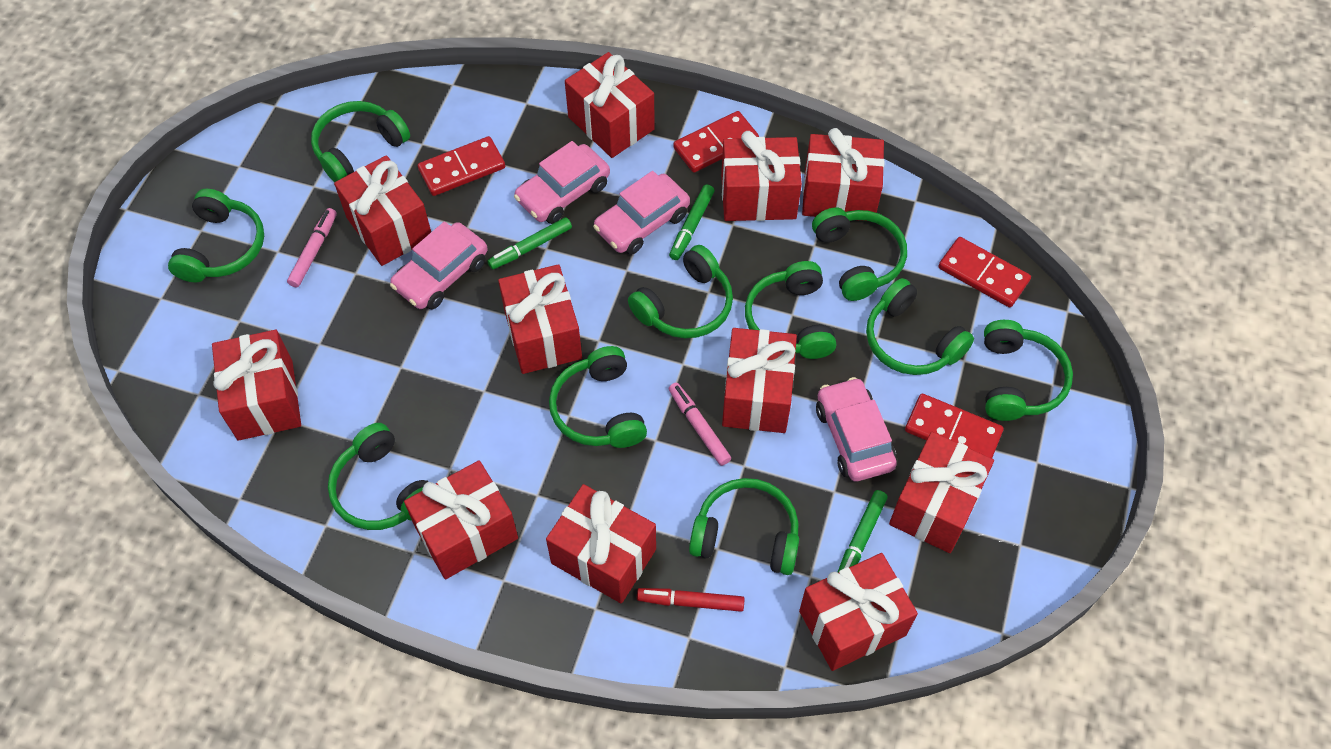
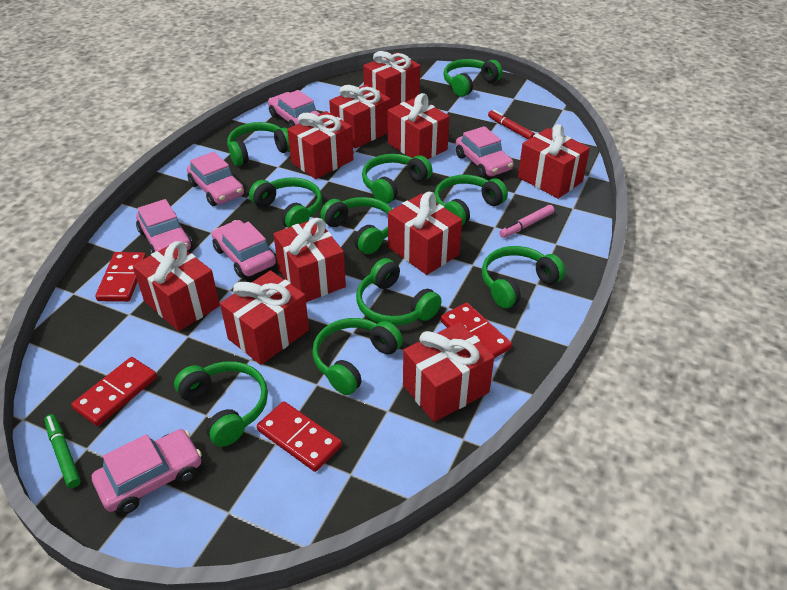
green marker: [487,217,572,269] [669,185,715,260] [837,490,887,573] = 3 -> [44,414,81,488] = 1
pink car: [390,221,487,310] [514,141,610,224] [593,171,690,255] [816,377,897,482] = 4 -> [92,429,202,514] [136,199,193,254] [187,152,244,206] [212,220,276,278] [268,90,320,128] [456,126,514,178] = 6
pink marker: [287,208,337,288] [668,382,731,466] = 2 -> [499,205,554,238] = 1
red gift: [212,330,301,441] [334,155,431,266] [404,460,518,579] [498,264,582,374] [546,484,656,603] [565,52,655,158] [721,131,802,221] [722,328,797,433] [799,553,918,671] [802,128,884,221] [889,432,994,553] = 11 -> [133,241,220,331] [220,270,309,365] [273,218,346,302] [287,111,354,179] [329,85,391,148] [363,51,421,108] [388,93,450,159] [388,192,462,275] [403,322,494,422] [518,124,590,199] = 10

